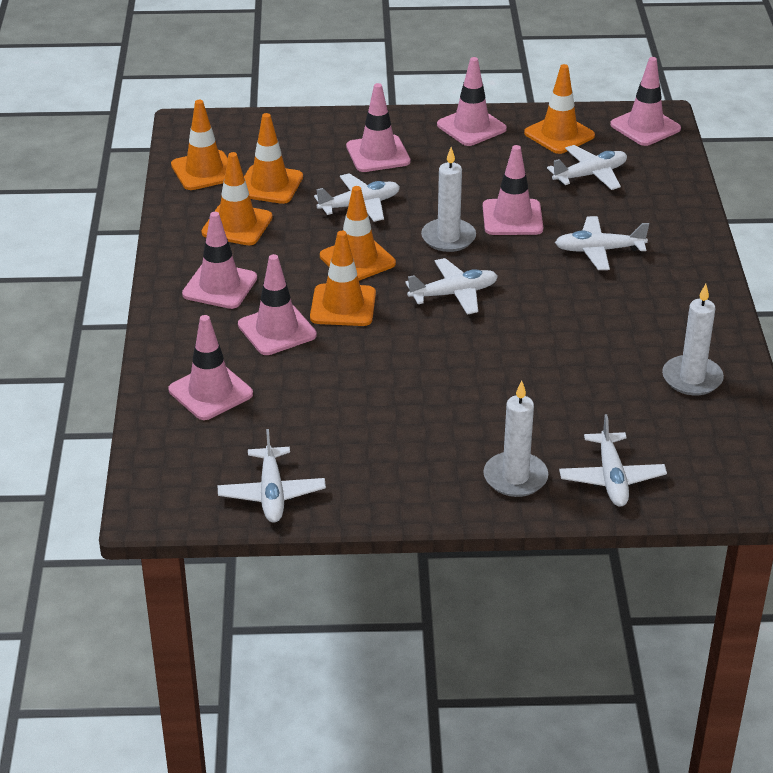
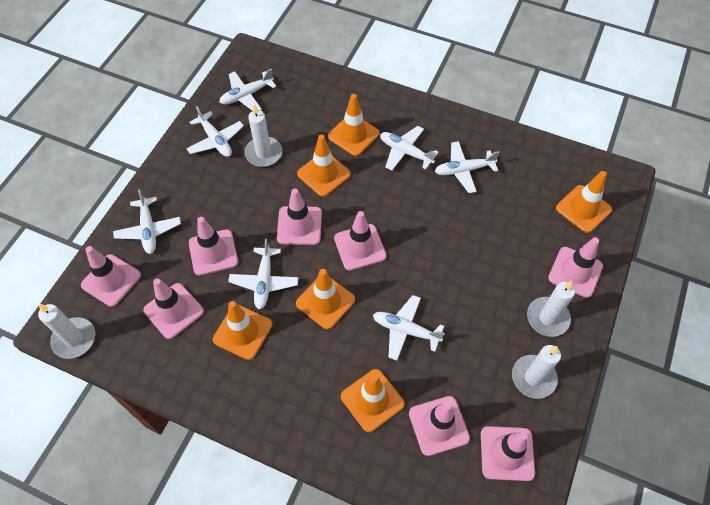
pink traffic cone: [169,315,253,420] [182,212,257,309] [238,254,317,355] [346,83,410,172] [437,57,507,146] [483,145,543,235] [610,57,681,146] = 7 -> [81,246,141,307] [143,278,204,339] [189,217,238,276] [277,188,322,245] [334,211,387,271] [409,396,470,456] [481,426,535,481] [548,237,603,298] = 8
white candle: [421,147,476,252] [483,381,548,497] [662,284,724,395] = 3 -> [38,304,95,359] [244,104,282,167] [512,345,561,399] [527,281,575,337] = 4
white plane: [218,429,326,522] [314,173,400,222] [405,258,498,315] [547,145,627,190] [555,216,649,270] [559,414,667,507] = 6 -> [113,189,181,254] [186,106,244,157] [219,69,276,111] [228,239,299,310] [373,295,445,361] [380,126,438,171] [435,141,500,193] = 7

